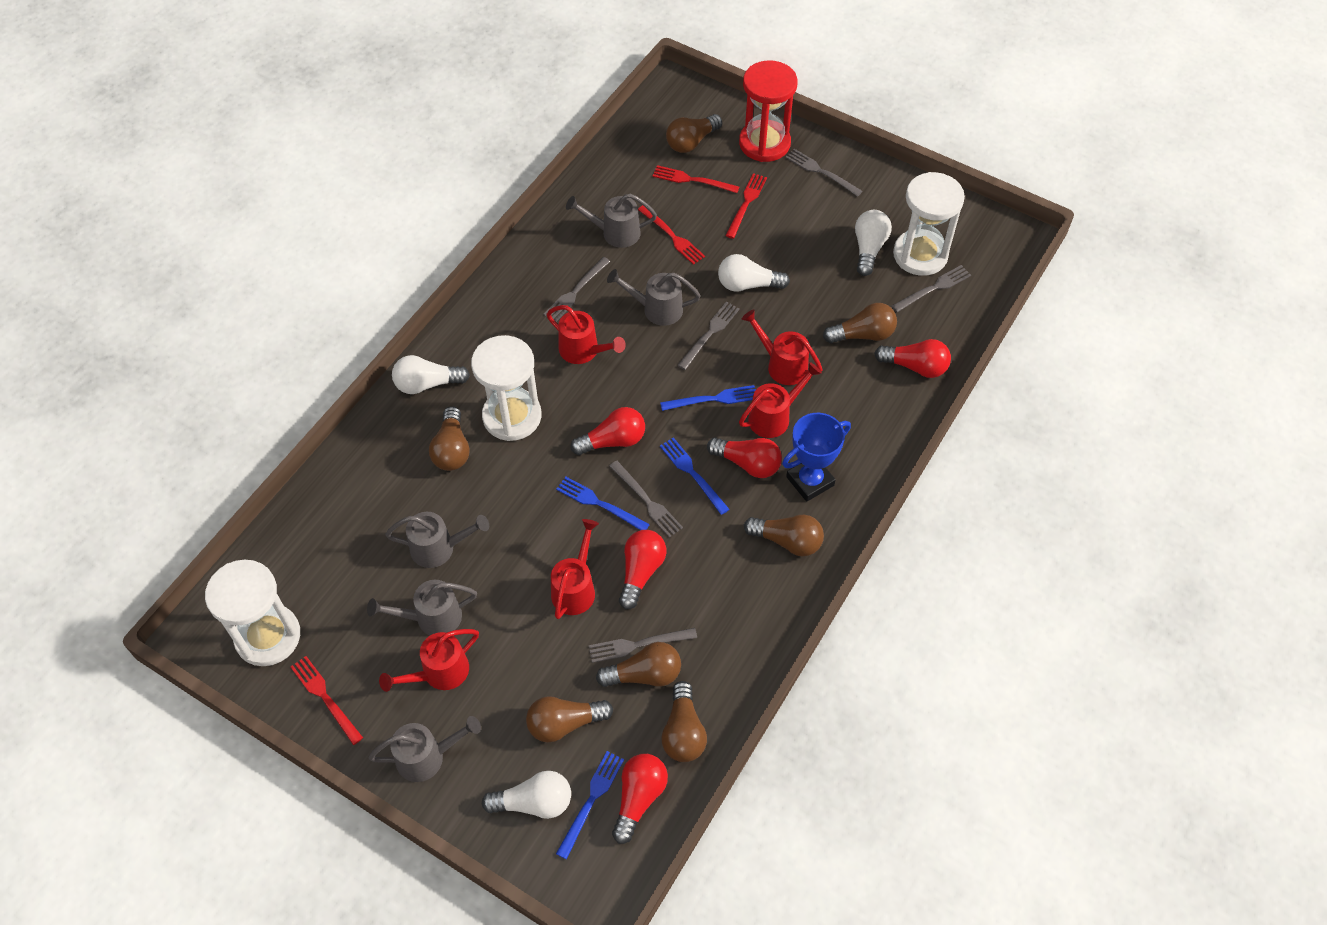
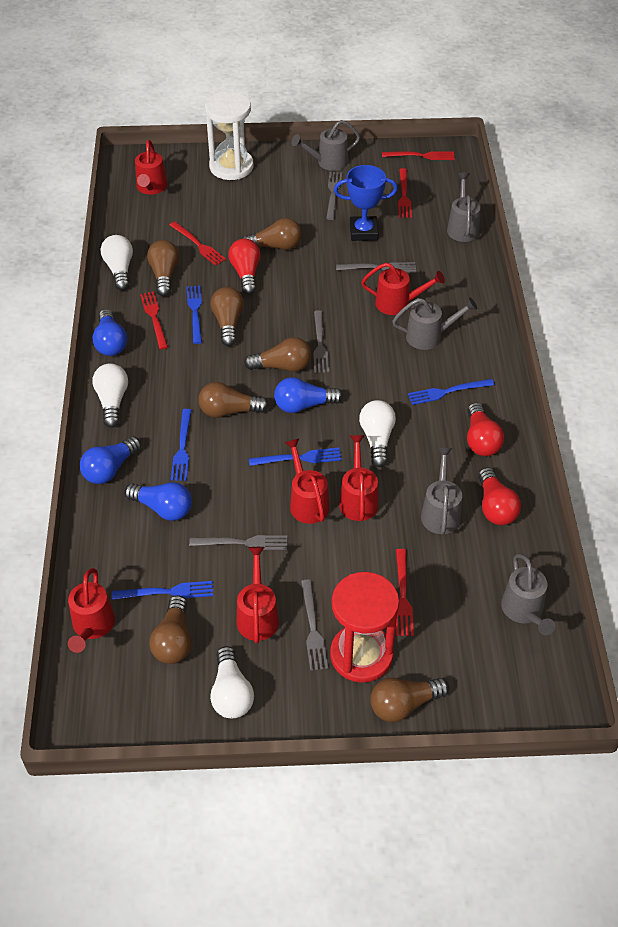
blue fork: [556,477,650,530] [556,751,624,859] [660,385,756,411] [660,437,730,515] = 4 -> [112,581,213,600] [171,409,192,481] [187,286,202,344] [249,448,342,466] [408,379,494,405] = 5
blue light bulb: none = 0 -> [80,436,141,484] [92,309,127,356] [124,482,192,521] [274,377,343,413] = 4
grey fork: [543,257,610,322] [589,628,697,663] [609,460,683,538] [677,302,740,370] [785,149,863,197] [892,265,971,312] = 6 -> [189,535,287,550] [301,580,328,671] [313,310,329,373] [326,172,342,220] [336,262,416,273] = 5
red fork: [291,656,363,745] [638,205,705,265] [653,165,739,193] [725,173,767,239] = 4 -> [140,291,168,350] [170,221,226,266] [382,151,455,160] [396,549,414,636] [398,168,412,218] = 5
red light bulb: [571,407,645,455] [612,754,668,844] [619,530,666,609] [707,437,782,478] [874,339,951,378] = 5 -> [228,239,261,295] [467,402,504,456] [478,467,521,525] = 3
red watering can: [379,629,479,692] [547,305,626,364] [551,519,599,619] [739,362,822,438] [742,309,822,385] = 5 -> [68,568,115,653] [135,140,167,195] [237,547,279,644] [284,438,330,524] [339,435,379,521] [361,263,445,315] = 6
white hourglass: [205,560,300,666] [471,335,541,441] [893,172,965,276] = 3 -> [205,91,253,180] = 1

